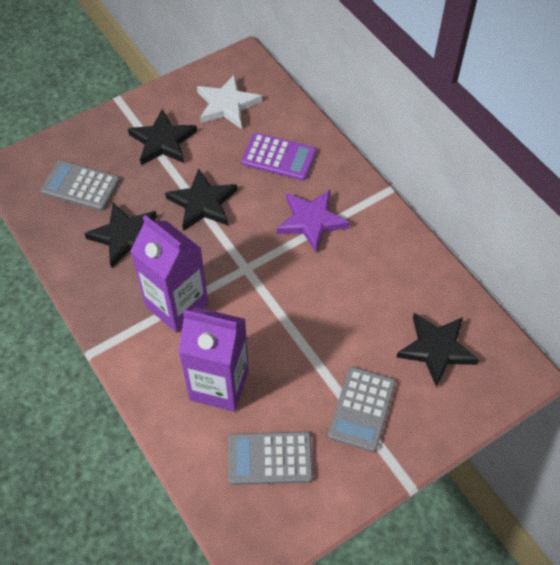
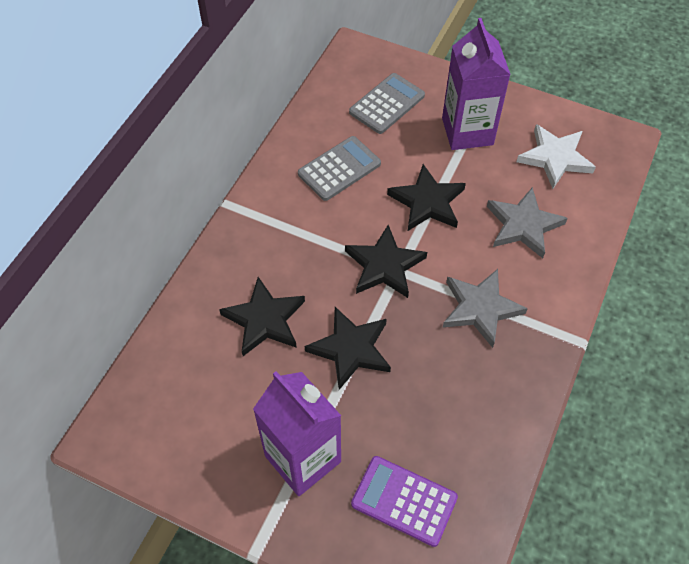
grey calculator: [40,160,120,211] [228,432,313,485] [328,367,396,452] = 3 -> [298,136,381,201] [349,73,425,134] = 2
grey star: none = 0 -> [443,269,528,348] [487,187,568,258] = 2
purple star: [277,189,350,253] = 1 -> none = 0

